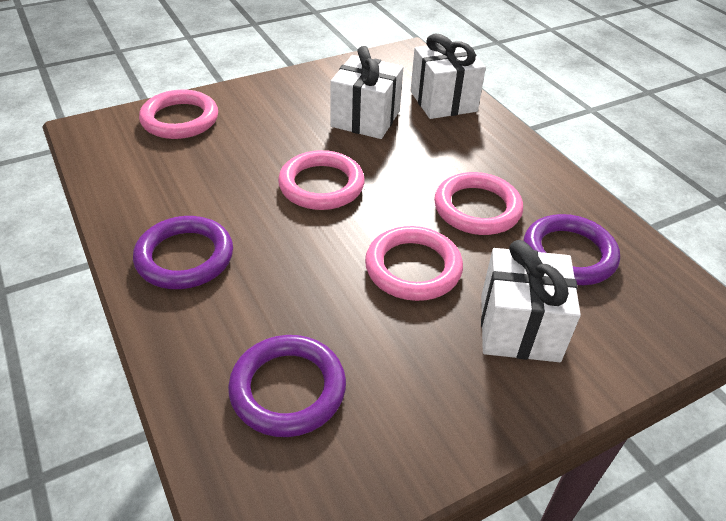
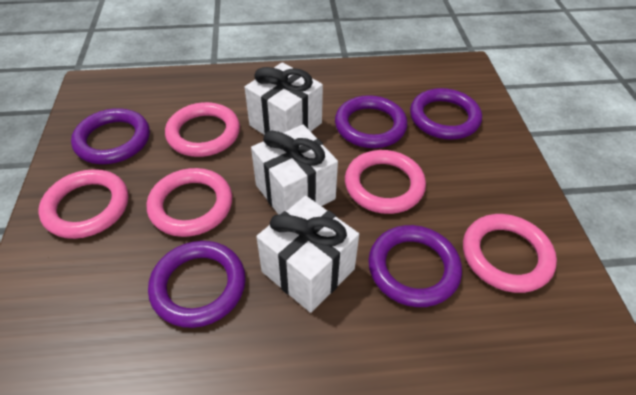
pink ring: [139,90,218,139] [278,150,365,210] [365,226,463,301] [434,172,523,235] = 4 -> [39,169,128,239] [147,168,232,237] [165,102,240,157] [345,150,426,214] [463,214,557,293] = 5
purple ring: [133,216,233,289] [228,335,346,437] [524,214,620,285] = 3 -> [71,108,150,164] [148,241,246,328] [335,95,407,148] [368,225,462,307] [410,88,482,140] = 5

